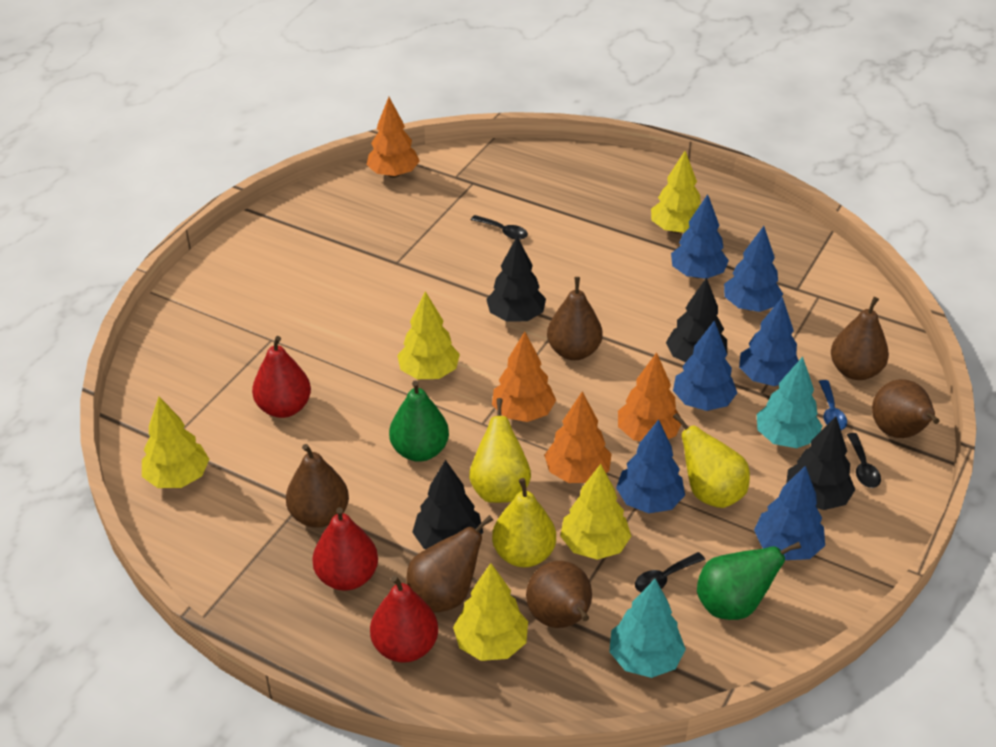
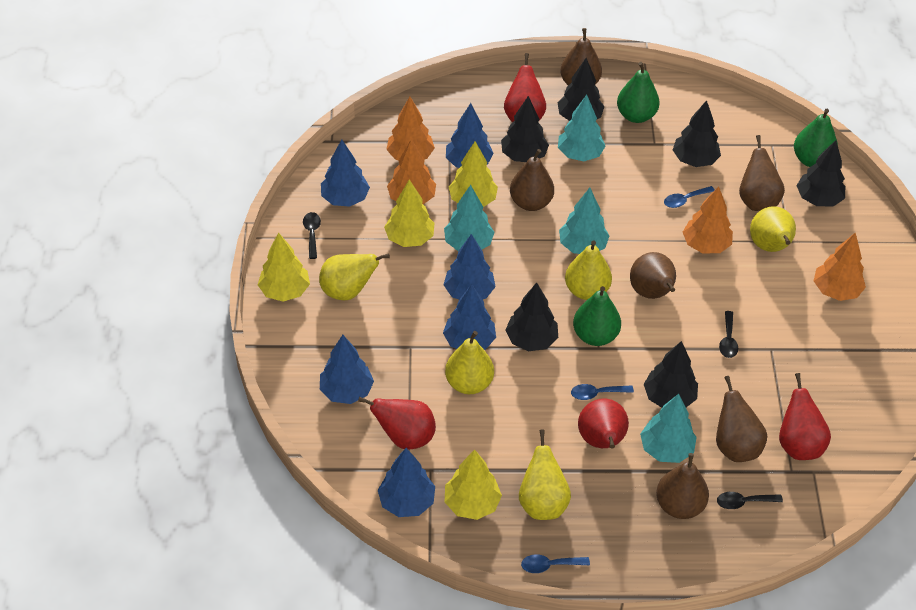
black tree: [412,460,483,549] [486,236,546,322] [666,277,727,362] [786,416,855,510] = 4 -> [501,96,549,162] [506,282,558,351] [558,58,605,121] [644,341,698,407] [673,100,721,167] [796,140,845,206] = 6
blue spoon: [819,380,847,430] = 1 -> [521,554,590,573] [571,384,634,400] [664,186,715,208] = 3
green pear: [389,380,449,462] [697,542,801,620] = 2 -> [573,286,621,346] [617,62,660,123] [794,109,838,167] = 3
red pear: [252,336,311,418] [312,507,378,591] [370,575,438,663] = 3 -> [358,397,436,450] [504,53,546,122] [578,398,629,448] [779,373,831,460] = 4
turquoise tree: [609,579,686,678] [757,357,823,448] = 2 -> [444,185,495,251] [558,95,605,161] [559,188,610,254] [640,394,697,463] = 4
yellow pear: [469,398,531,503] [492,478,556,567] [673,413,750,508] = 3 -> [319,254,390,300] [445,331,494,394] [519,430,571,520] [565,240,612,300] [750,206,796,252] = 5
yellow tree: [142,397,209,488] [397,291,460,379] [453,563,528,661] [560,464,631,560] [651,151,701,233] = 5 -> [258,232,310,302] [384,179,434,247] [445,449,502,520] [449,141,498,207] = 4

